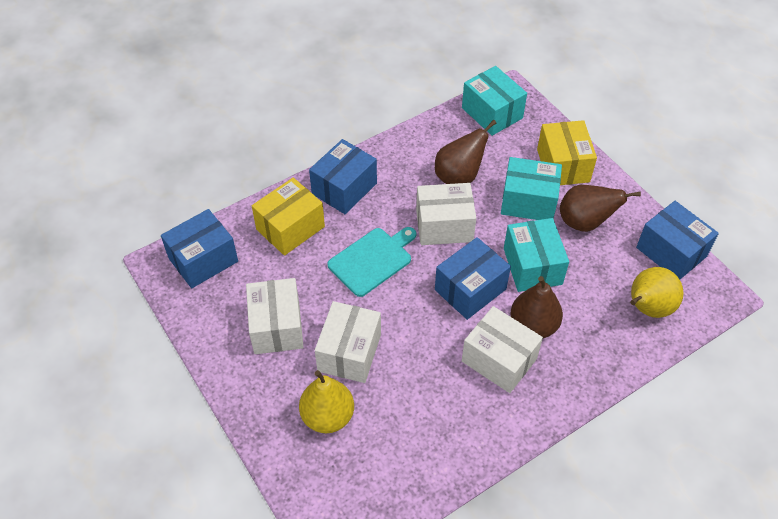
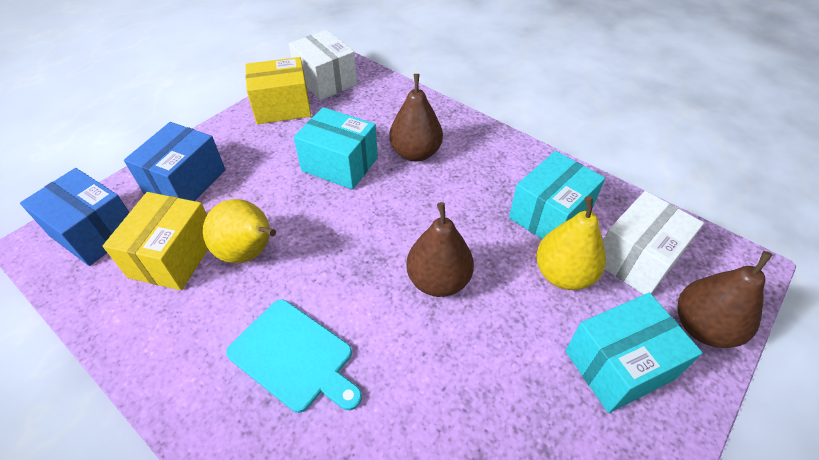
blue box: [161,209,238,288] [309,139,377,214] [435,237,511,320] [636,201,719,280] = 4 -> [20,168,130,266] [124,122,226,201] = 2
white box: [246,278,304,354] [315,301,381,383] [416,183,476,245] [462,306,543,393] = 4 -> [289,30,357,100] [603,191,704,295] = 2

